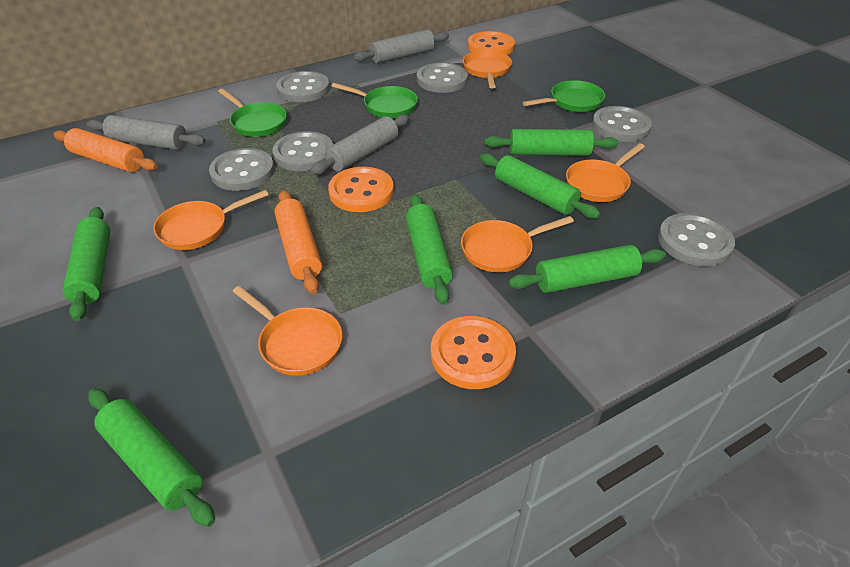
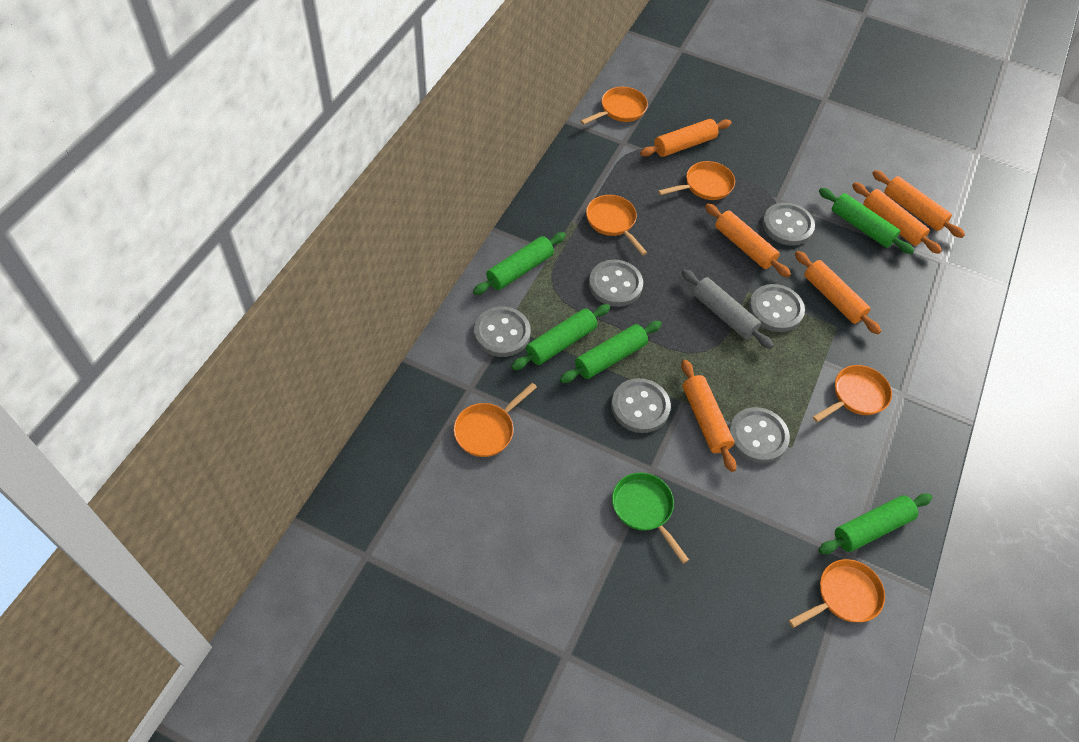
green pan: [218,88,287,137] [332,83,418,118] [522,80,605,112] = 3 -> [612,473,689,564] = 1
green rolling pin: [63,207,110,321] [88,389,215,527] [406,194,453,305] [480,153,600,219] [484,129,618,156] [508,245,666,293] = 6 -> [473,232,566,295] [511,304,610,370] [560,321,662,383] [818,494,932,554] [819,188,914,254] = 5
grey rolling pin: [86,115,205,150] [311,115,409,175] [353,29,449,64] = 3 -> [682,269,774,349] = 1
orange button: [328,167,394,212] [431,316,516,389] [468,31,515,55] = 3 -> none = 0
orange pan: [153,190,268,250] [232,286,342,376] [461,216,574,272] [463,50,512,88] [566,143,645,202] = 5 -> [454,383,537,457] [580,87,648,125] [586,195,647,255] [658,161,735,200] [789,559,885,628] [813,365,892,422] = 6
orange rolling pin: [53,128,158,172] [275,190,322,294] = 2 -> [640,119,731,157] [681,359,736,472] [705,203,791,277] [795,251,881,334] [852,182,942,254] [872,170,965,238] = 6

